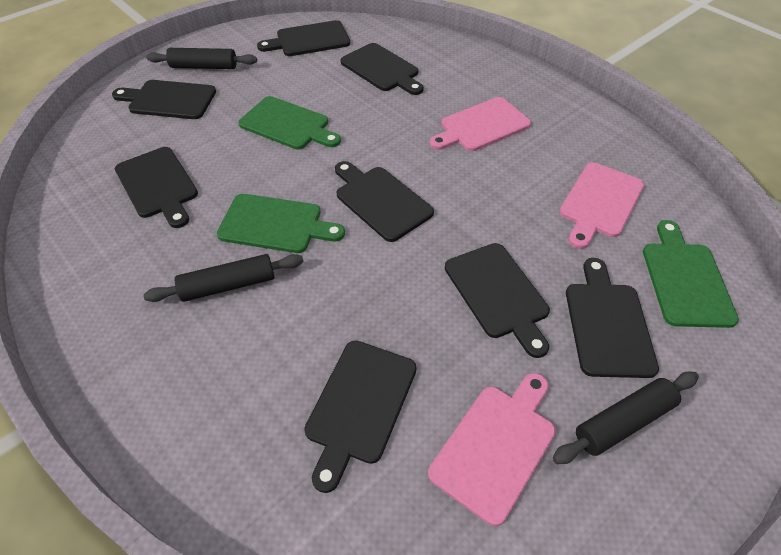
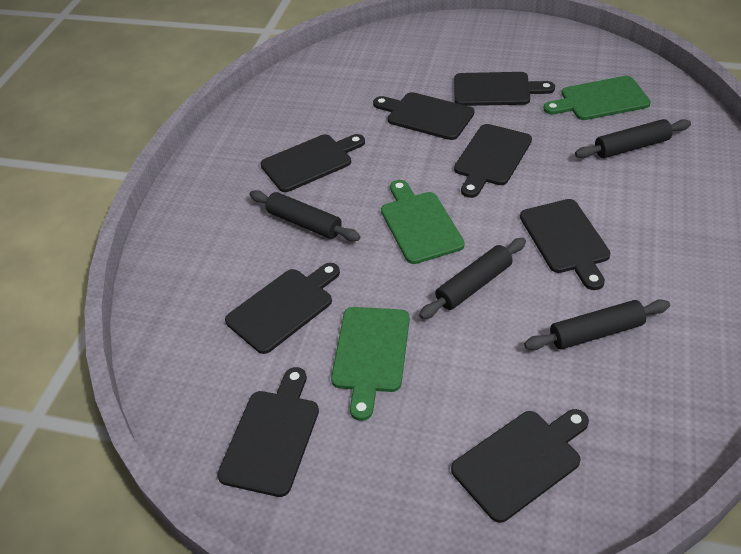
black rolling pin: [143,254,304,302] [146,48,257,69] [552,372,699,464] = 3 -> [249,190,360,241] [419,238,526,319] [524,299,670,350] [575,119,691,158] = 4
pink cutting board: [428,373,556,526] [430,97,531,151] [559,162,644,249] = 3 -> none = 0

